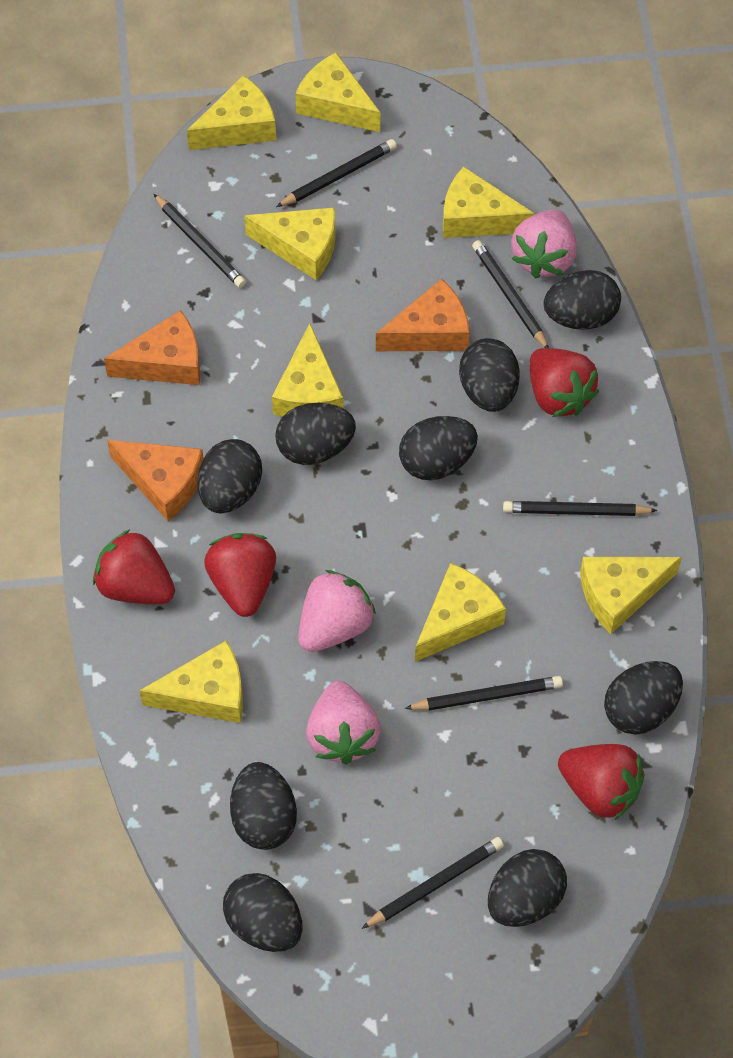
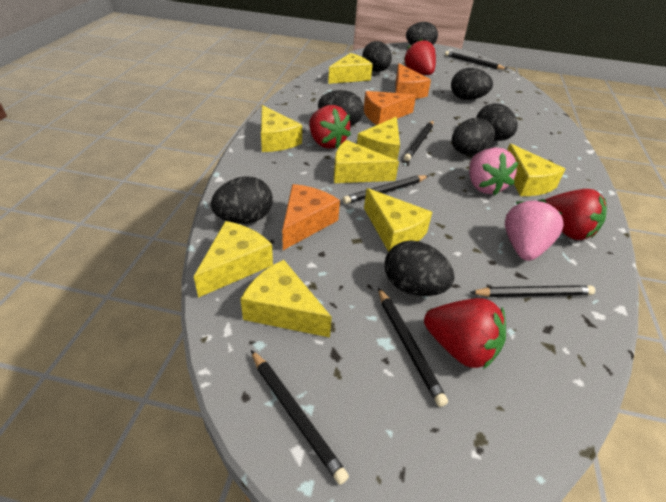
black egg: [198,439,262,514] [223,873,303,952] [230,762,297,850] [275,403,356,465] [399,416,478,480] [459,338,520,412] [488,849,567,927] [543,270,621,330] [604,661,683,735] = 9 -> [211,176,273,224] [318,90,364,126] [362,41,392,72] [385,240,454,296] [406,22,438,45] [451,68,493,100] [452,118,495,156] [476,103,518,141] = 8
pink strawberry: [298,570,376,652] [306,681,381,765] [511,210,577,279] = 3 -> [469,148,519,196] [505,199,564,261] = 2

